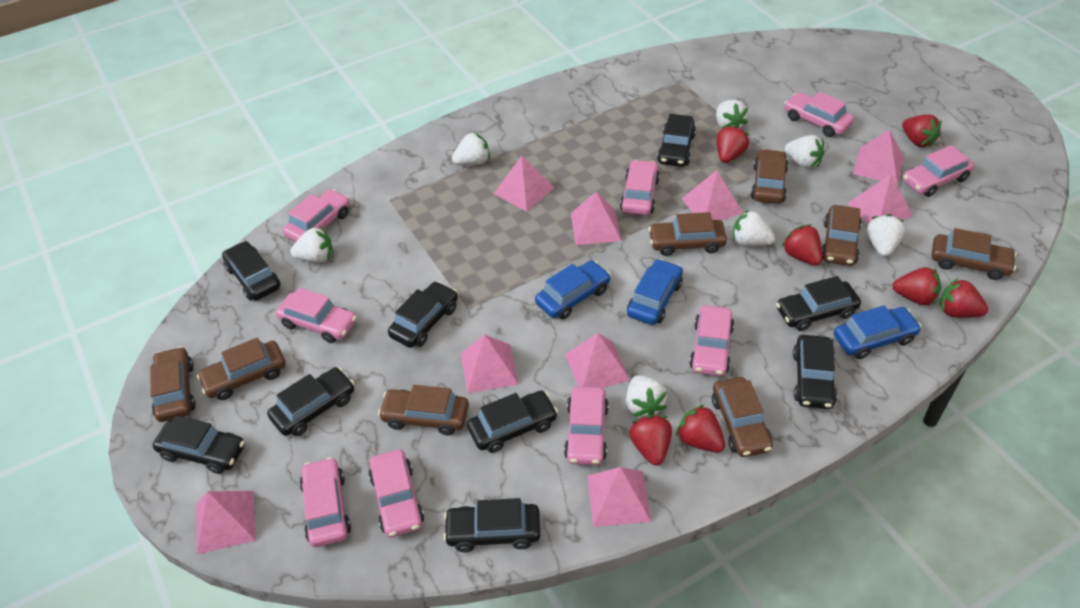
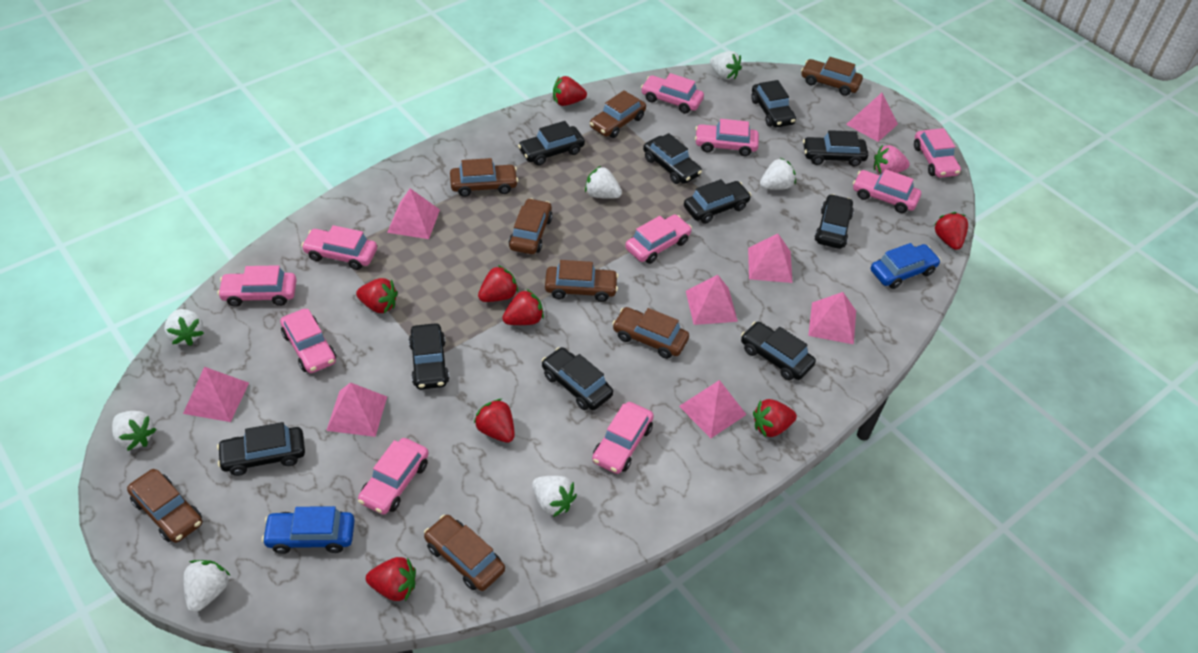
black car: [153,415,245,474] [222,241,280,300] [267,367,354,436] [388,281,458,348] [443,498,540,552] [467,391,558,453] [657,114,696,167] [776,276,861,331] [793,335,837,409] = 9 -> [217,422,305,476] [409,323,449,389] [518,121,585,166] [542,347,613,410] [643,133,702,184] [684,179,751,224] [741,322,816,380] [751,80,796,127] [803,130,868,166] [815,194,854,249] = 10
blue car: [535,260,611,319] [627,259,683,325] [834,305,922,359] = 3 -> [262,506,355,554] [871,243,941,289] = 2
pink car: [276,288,356,343] [283,189,350,242] [300,457,351,547] [368,449,424,538] [564,386,609,465] [620,160,660,215] [689,305,734,376] [784,92,854,137] [903,145,974,197] = 9 -> [217,265,297,307] [280,309,336,373] [301,225,377,270] [358,438,429,515] [592,402,654,474] [625,215,692,264] [641,73,704,114] [695,119,759,156] [853,169,921,213] [914,128,961,178] = 10
pink pyramid: [197,491,256,554] [461,335,519,393] [494,156,554,212] [565,333,630,388] [571,192,621,245] [587,467,651,527] [681,170,743,221] [847,174,913,224] [853,129,904,184] = 9 -> [183,367,249,422] [326,382,387,437] [387,188,440,239] [679,380,747,438] [686,275,738,325] [748,234,792,283] [808,292,856,344] [846,93,898,142] = 8
pink strawberry: none = 0 -> [874,145,910,175] = 1
red strawberry: [629,415,672,465] [676,404,725,453] [716,125,749,163] [782,225,823,265] [893,267,941,305] [902,114,941,147] [939,278,988,318] = 7 -> [356,278,398,313] [366,557,416,601] [474,399,515,443] [478,265,518,302] [502,289,544,325] [553,76,587,106] [753,399,797,437] [934,212,968,250] = 8

